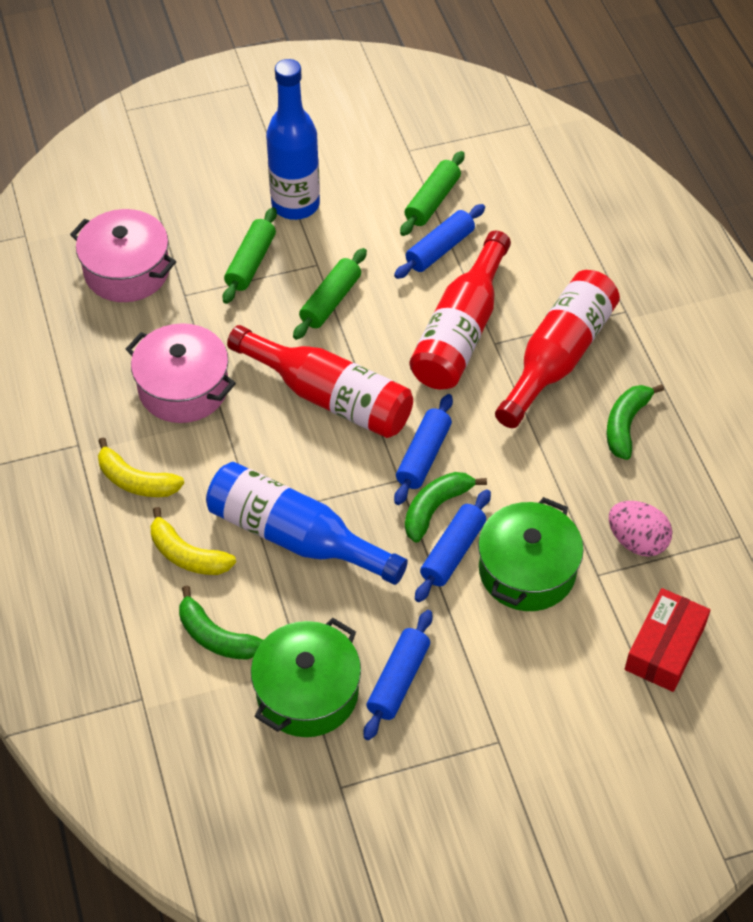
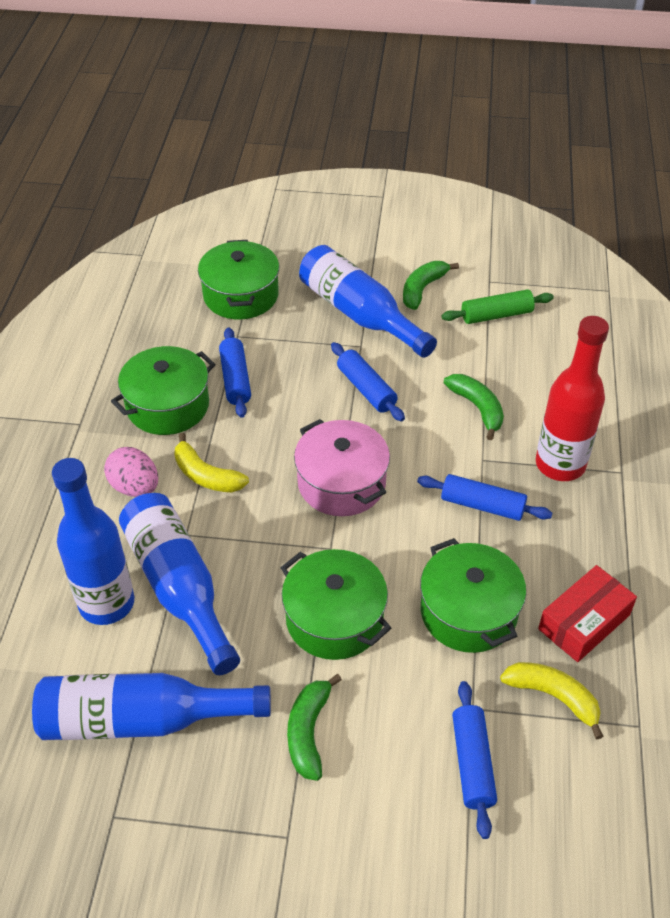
blue bottle: [206,462,408,585] [266,59,320,220] = 2 -> [32,673,271,740] [52,458,135,625] [119,493,240,675] [299,245,437,358] = 4
green pot: [251,618,361,737] [478,497,584,611] = 2 -> [111,346,215,435] [198,240,279,319] [281,549,391,660] [420,538,526,653] = 4
green rolling pin: [223,207,277,304] [293,248,367,340] [400,151,465,236] = 3 -> [442,290,554,324] = 1
pink pot: [70,209,176,302] [126,323,236,423] = 2 -> [294,419,390,516] = 1
red bottle: [227,325,413,438] [410,231,511,389] [495,270,620,428] = 3 -> [536,316,609,481] = 1

